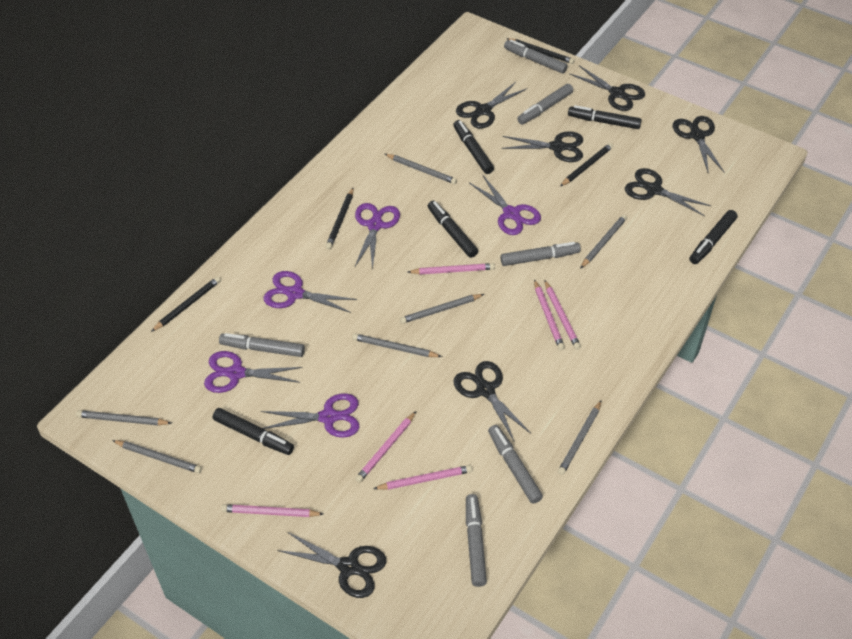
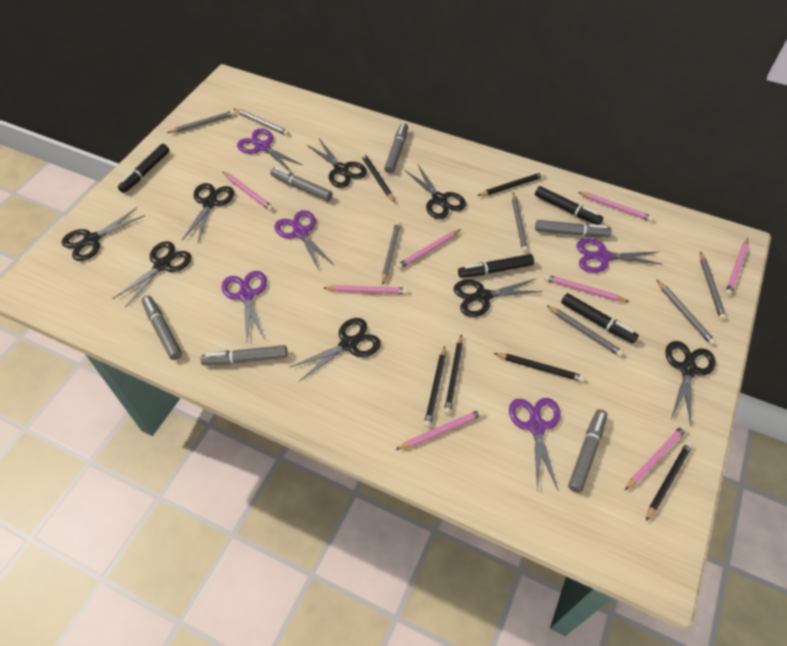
black marker: [212,408,294,455] [428,201,478,258] [453,120,494,174] [568,105,641,129] [689,210,737,264] = 5 -> [118,144,169,193] [458,254,534,278] [535,186,603,225] [561,293,639,343] = 4
black pencil: [151,276,221,332] [326,188,353,249] [506,38,574,64] [560,143,613,186] = 4 -> [361,153,395,202] [424,346,446,428] [444,334,463,414] [477,172,545,196] [494,353,585,382] [646,441,693,521] = 6
black scissors: [277,532,386,598] [453,361,531,441] [456,82,526,129] [501,131,583,162] [569,65,645,111] [625,168,711,216] [673,116,724,174] = 7 -> [62,208,145,261] [112,241,191,308] [182,183,234,243] [289,318,381,381] [306,139,367,188] [405,165,466,219] [454,278,543,317] [665,341,716,426] = 8
pink pencil: [221,504,323,517] [355,411,416,483] [373,465,472,490] [408,263,495,274] [534,279,565,350] [544,280,581,349] = 6 -> [223,172,273,211] [324,285,408,294] [396,229,461,269] [396,409,484,450] [544,274,629,302] [578,192,654,222] [625,425,687,490] [725,238,749,296] = 8

